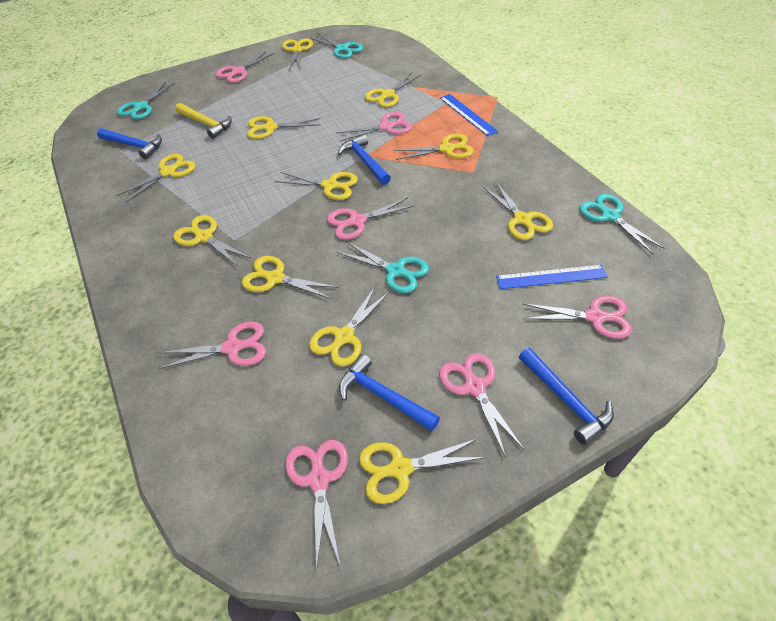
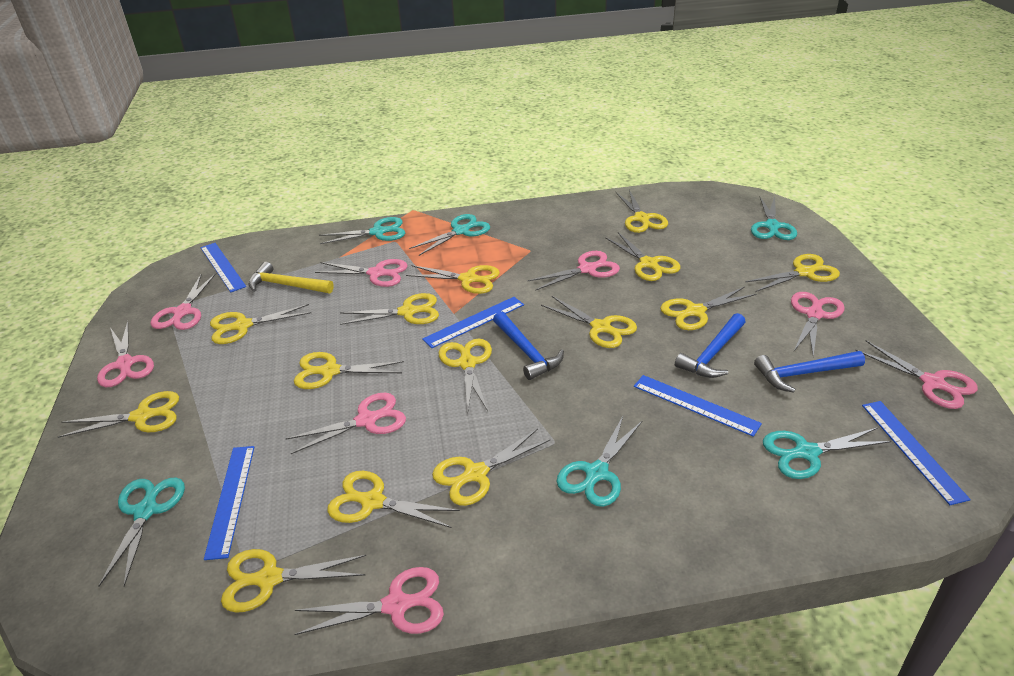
blue hammer: [97,128,162,159] [338,134,391,185] [339,354,440,431] [519,348,614,445] = 4 -> [493,311,564,380] [675,313,746,378] [754,351,865,393] = 3
blue ruler: [440,94,498,136] [496,265,608,289] = 2 -> [201,243,246,292] [204,446,254,560] [422,297,524,348] [634,375,762,437] [862,401,971,505] = 5
pink scissors: [158,322,266,369] [216,52,274,83] [286,440,348,573] [327,198,415,240] [336,112,412,141] [439,353,525,457] [523,296,632,339] = 7 -> [97,321,154,387] [150,273,216,330] [286,393,406,454] [294,567,444,635] [315,259,408,287] [527,251,620,291] [791,292,845,356] [855,341,978,409] = 8
turquoise scissors: [117,81,175,119] [309,33,363,59] [337,241,429,293] [579,194,665,254] = 4 -> [98,478,185,587] [319,217,405,244] [409,214,490,256] [557,414,643,507] [751,196,797,240] [763,428,891,479] = 6
yellow scissors: [117,153,195,203] [173,215,251,266] [242,256,339,299] [247,116,321,139] [275,172,358,200] [282,38,313,71] [309,285,390,367] [359,438,486,504] [365,72,421,107] [393,134,474,160] [483,181,553,240] = 11 -> [58,391,179,438] [210,304,311,344] [221,549,366,613] [294,352,404,389] [327,471,460,528] [340,293,439,325] [406,265,500,294] [432,429,551,506] [439,339,492,411] [541,296,637,348] [605,232,680,281] [616,190,668,233] [660,287,756,330] [745,254,840,292] = 14

